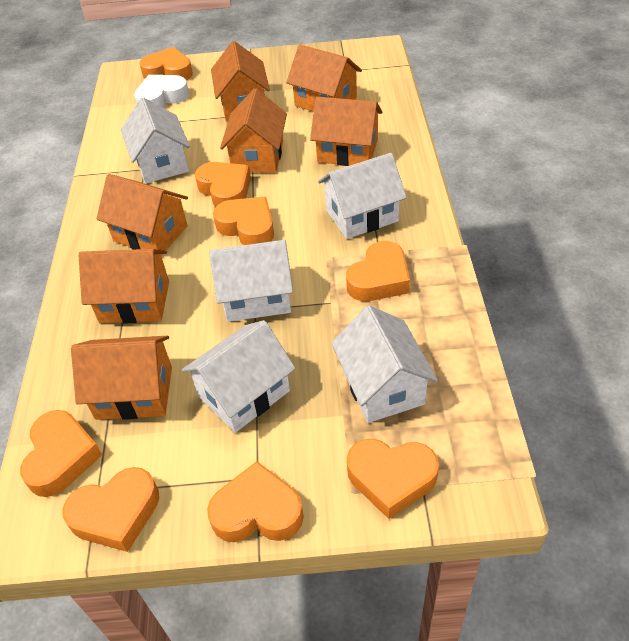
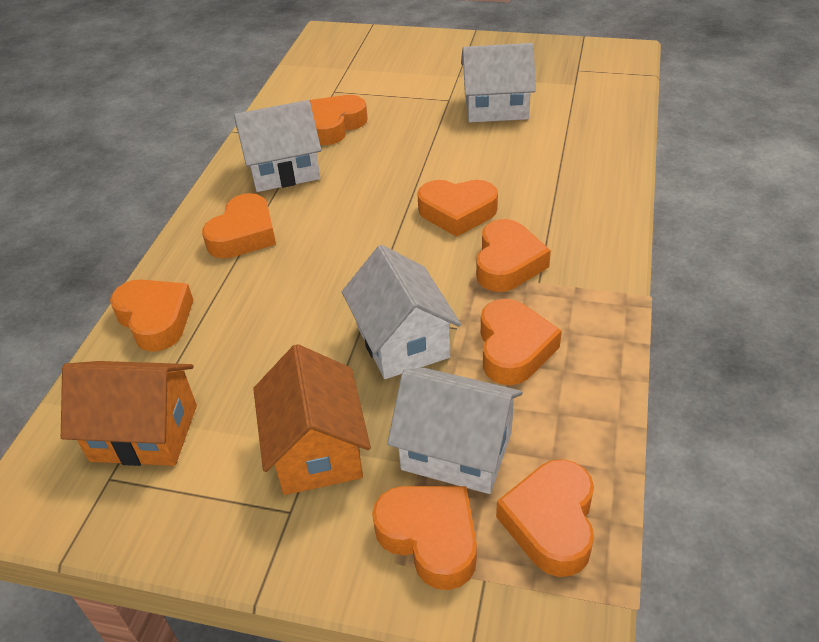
orange house: [71,336,172,420] [78,249,169,323] [96,174,188,255] [211,41,270,121] [220,88,287,173] [286,45,362,112] [310,97,382,166] = 7 -> [61,361,197,466] [253,344,371,495] = 2
white heart: [134,75,189,108] = 1 -> none = 0
white house: [121,97,190,184] [182,320,296,433] [209,240,293,322] [318,153,407,239] [331,305,438,423] = 5 -> [234,100,321,192] [342,245,461,379] [387,368,523,494] [461,43,536,122] = 4

